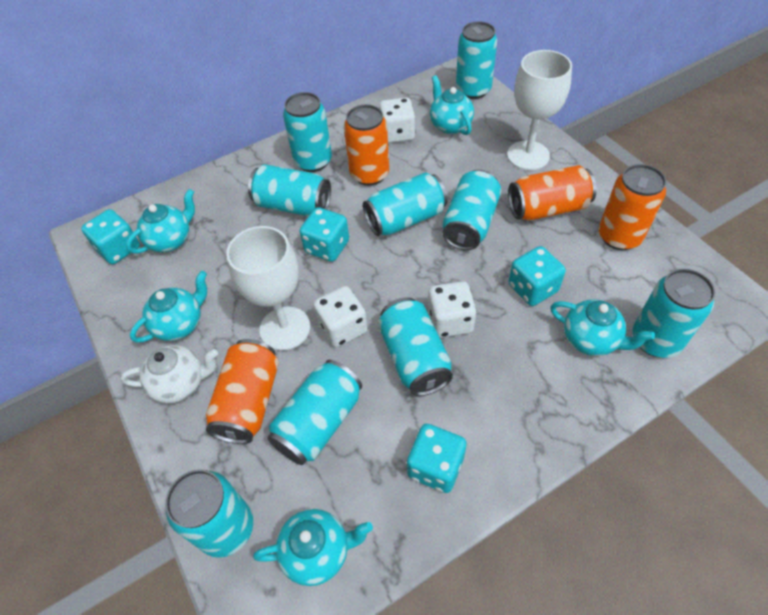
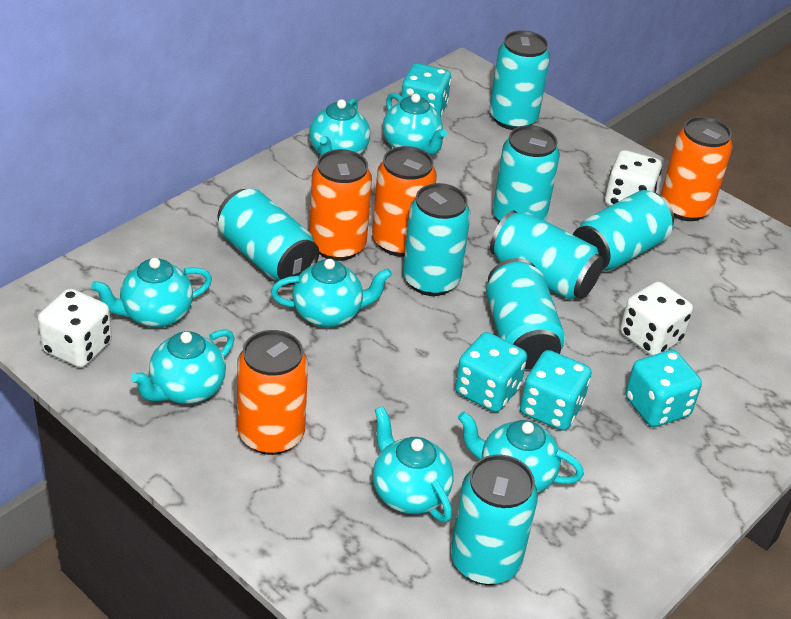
turquoise can: [165,469,253,558] [248,164,331,216] [267,360,362,465] [283,92,332,172] [363,173,448,236] [378,297,453,396] [442,170,501,250] [456,22,497,99] [632,269,715,358] = 9 -> [218,189,319,285] [403,183,471,296] [451,455,538,585] [486,258,565,370] [489,30,550,130] [490,210,604,300] [493,125,560,222] [573,190,674,271] = 8
turquoise teapot: [126,189,195,254] [130,271,207,343] [253,509,373,586] [430,75,474,135] [550,299,655,356] = 5 -> [91,258,212,328] [131,329,235,404] [271,259,392,328] [309,98,370,156] [373,406,454,522] [383,93,447,155] [458,411,584,493] = 7
white goblet: [226,226,310,351] [507,50,572,170] = 2 -> none = 0
white teapot: [121,345,218,403] = 1 -> none = 0

